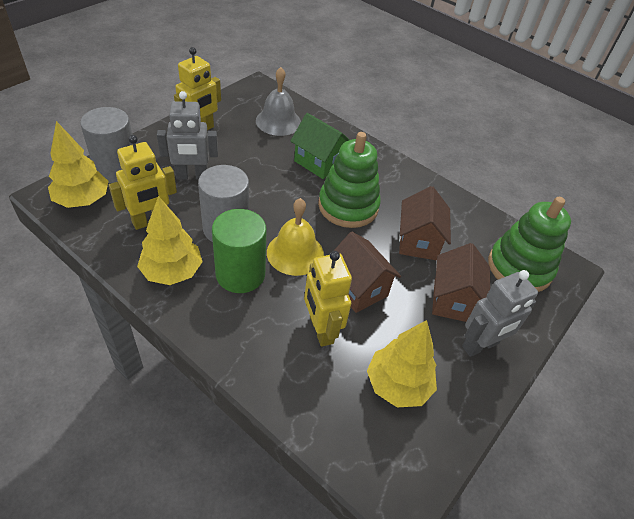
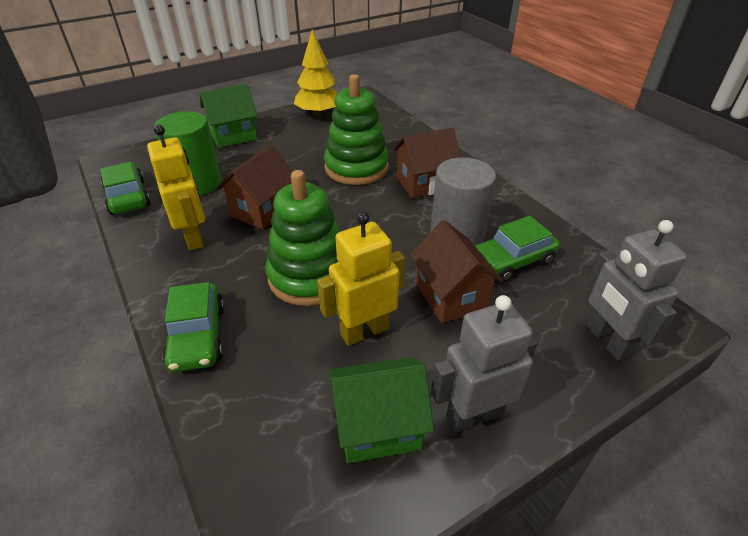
green car: none = 0 -> [100,162,151,215] [162,282,225,372] [475,216,560,282] = 3
green house: [291,113,349,179] = 1 -> [200,84,258,148] [329,357,434,463] = 2
grey bell: [256,67,301,136] = 1 -> none = 0
grey cylinder: [80,107,133,183] [198,165,249,242] = 2 -> [430,157,496,245] = 1
yellow bell: [267,198,324,276] = 1 -> none = 0
yellow robot: [109,135,177,230] [174,47,221,130] [304,251,352,347] = 3 -> [147,125,205,251] [317,211,405,346] = 2
yellow tree: [48,121,109,208] [137,196,202,285] [367,320,437,407] = 3 -> [294,30,338,117] = 1

